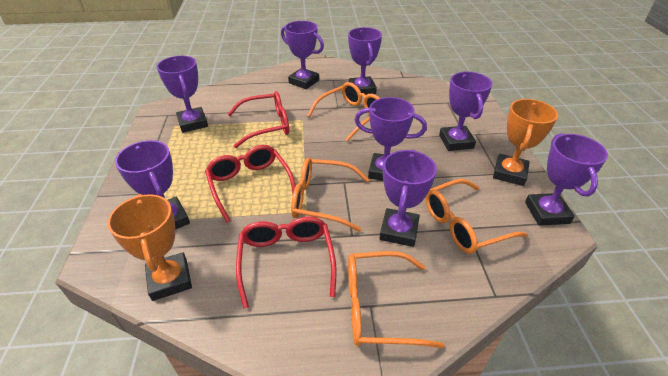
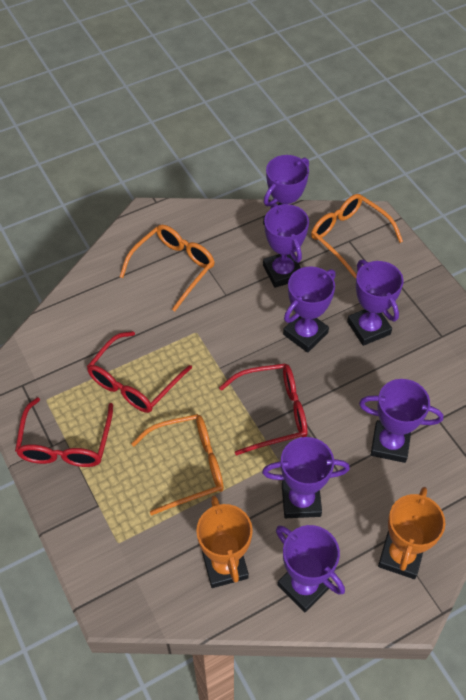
orange glasses: [291,158,370,232] [307,82,380,141] [348,251,445,348] [425,179,528,254] = 4 -> [120,225,215,311] [131,414,224,515] [311,194,403,278] = 3
purple trophy: [115,140,190,230] [157,56,208,133] [281,21,324,89] [348,27,382,95] [355,97,427,181] [379,150,437,247] [439,72,493,151] [525,133,608,226] = 8 -> [262,437,350,518] [263,155,309,224] [263,203,309,288] [276,525,345,612] [283,267,336,353] [347,260,404,346] [359,379,443,463] = 7

